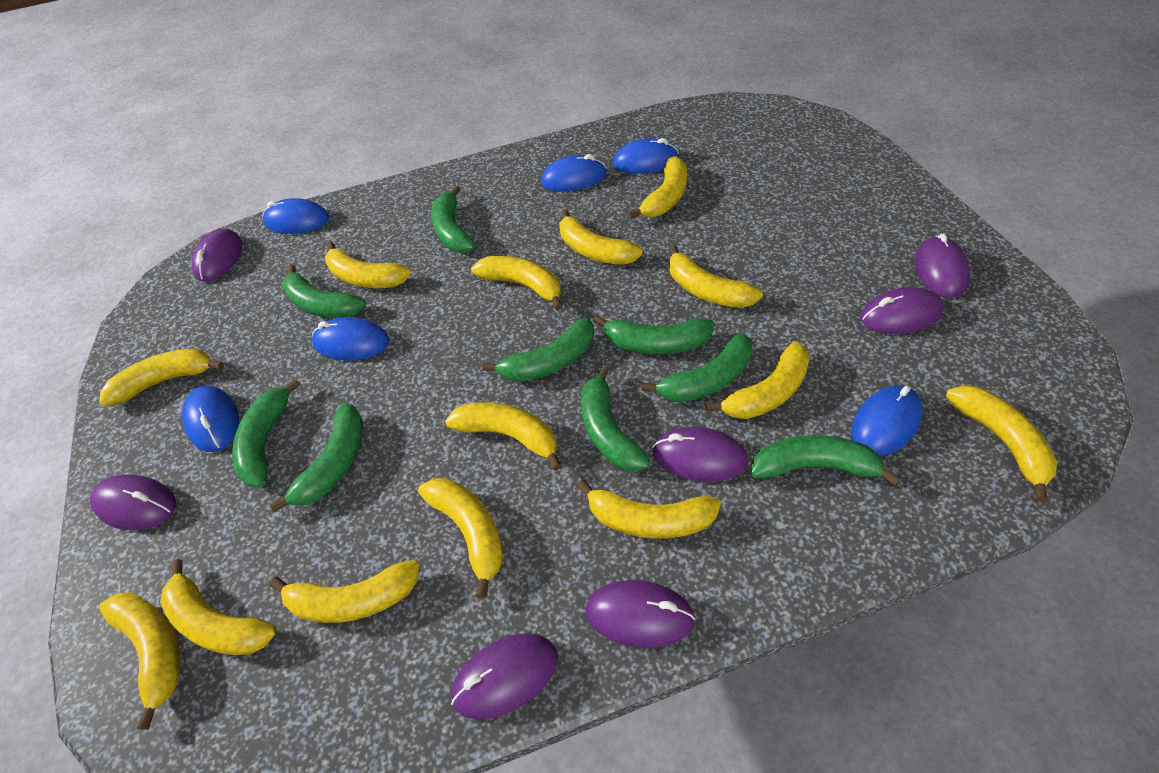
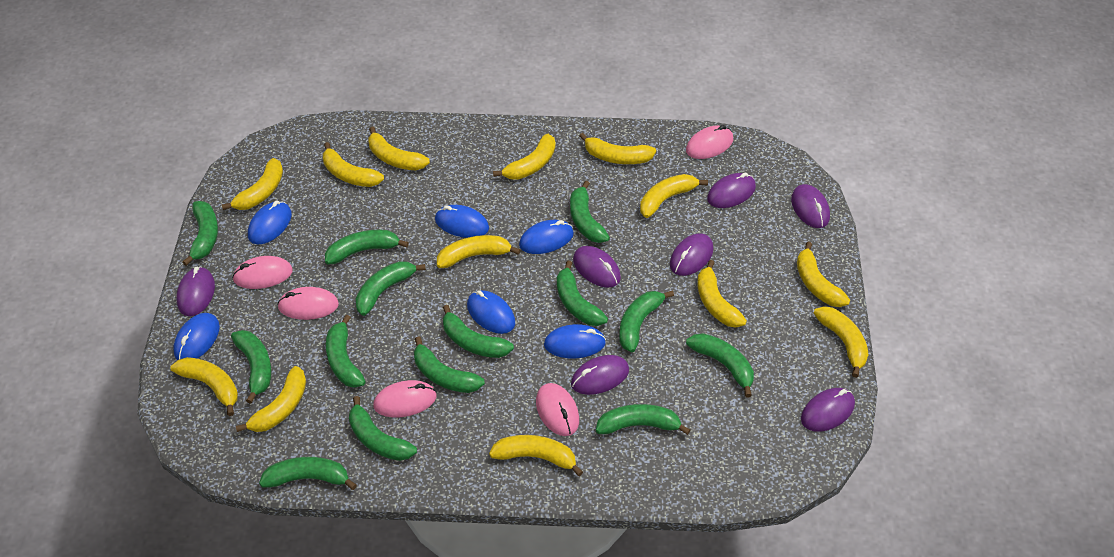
green banana: [232,379,301,487] [270,403,363,512] [282,265,366,318] [431,185,476,253] [482,318,594,382] [581,365,650,472] [594,315,715,354] [642,333,752,402] [750,435,901,485] = 9 -> [182,201,218,266] [231,330,272,404] [259,457,357,490] [325,230,409,265] [326,315,366,388] [349,396,417,461] [355,261,426,316] [414,336,485,393] [443,305,514,358] [557,261,608,326] [570,181,610,243] [596,404,690,435] [619,290,674,352] [686,333,754,398] = 14
pink mouse: none = 0 -> [232,256,293,289] [277,287,339,320] [373,380,437,418] [536,383,579,436] [686,125,733,159] = 5
yellow banana: [99,348,224,407] [99,592,181,730] [160,559,277,655] [270,560,420,623] [325,242,411,288] [418,478,503,599] [445,402,562,470] [471,256,563,310] [559,209,643,265] [577,480,721,539] [628,156,687,219] [669,244,763,308] [706,341,810,419] [946,385,1057,502] = 14 -> [170,357,238,416] [222,158,283,210] [236,366,306,432] [323,142,384,187] [368,127,430,170] [437,235,520,268] [489,435,583,476] [493,134,555,180] [579,133,656,164] [640,174,708,218] [697,260,747,328] [797,242,850,307] [813,306,869,378] = 13

